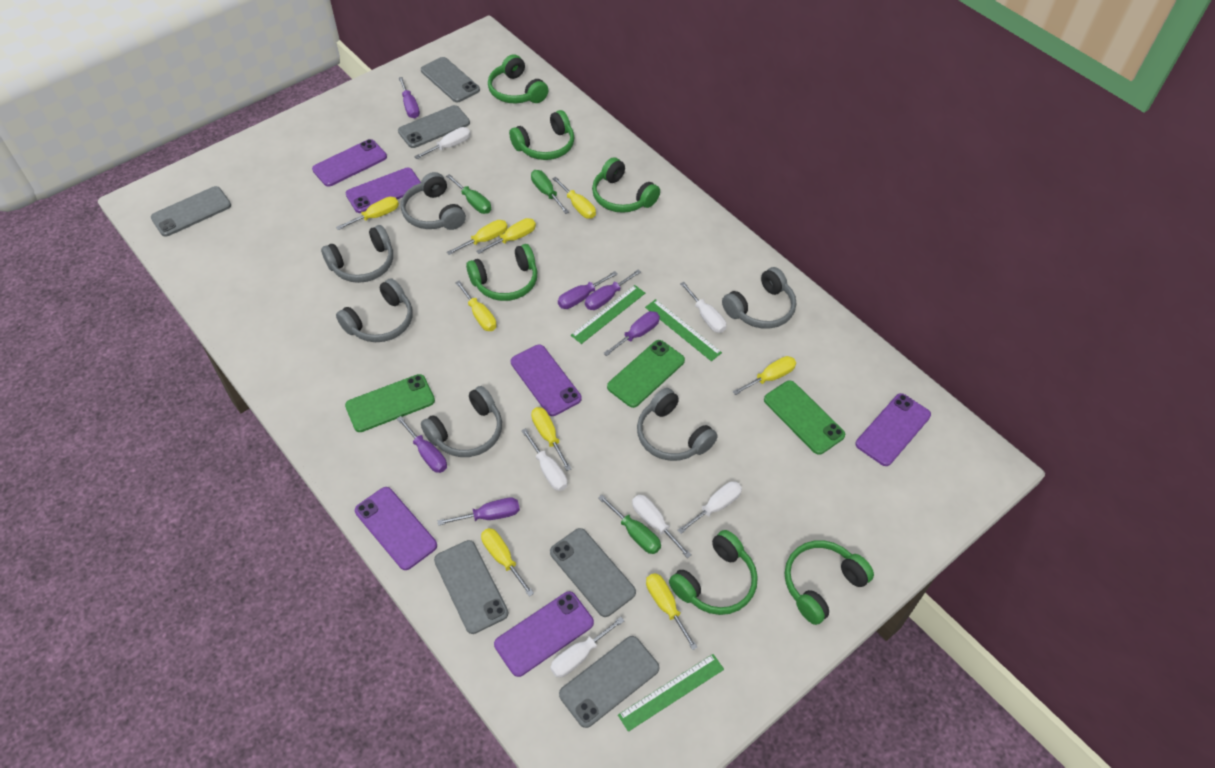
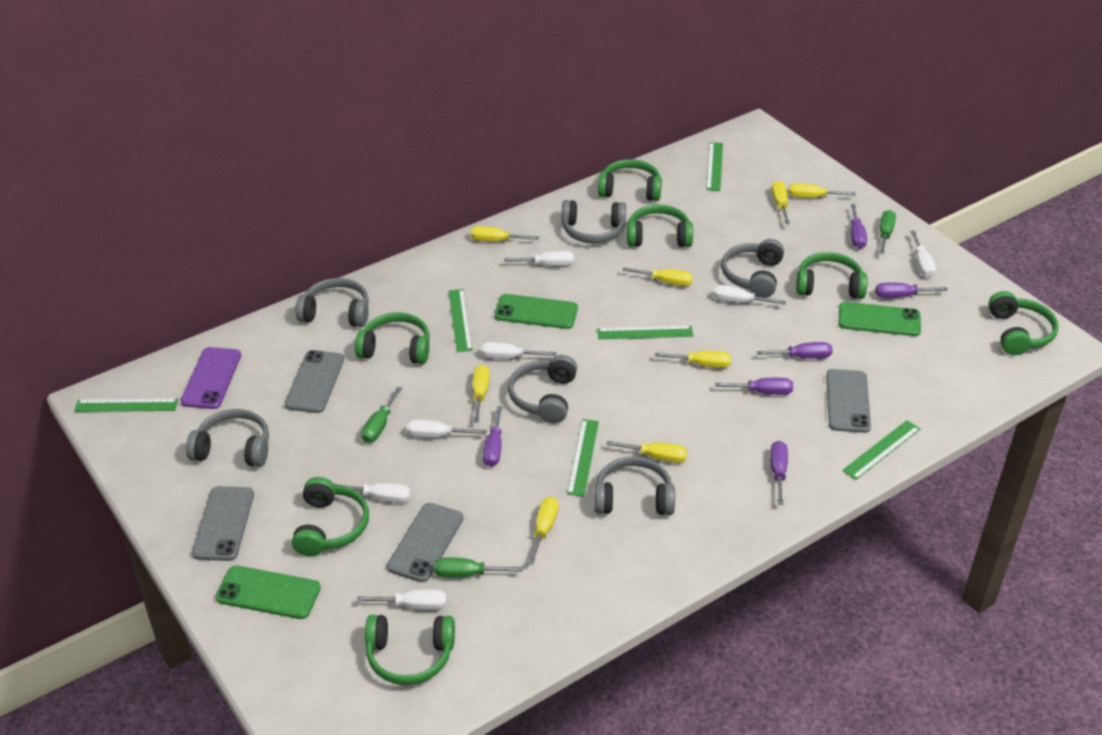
green headphones: [466,244,537,301] [488,54,549,104] [509,110,575,160] [592,157,660,213] [669,530,758,615] [785,540,874,625] = 6 -> [292,477,369,556] [355,313,430,364] [365,615,455,685] [598,159,662,201] [627,205,693,247] [796,252,868,299] [988,291,1059,355] = 7
green ruler: [571,285,645,344] [618,654,724,732] [645,299,722,361] = 3 -> [74,399,178,412] [449,289,473,352] [567,419,599,497] [597,326,693,339] [706,142,723,191] [842,420,920,480] = 6
grey phone: [151,186,231,237] [398,105,470,148] [421,57,480,102] [434,540,508,634] [550,528,636,617] [559,636,659,728] = 6 -> [192,486,254,561] [285,350,344,413] [387,503,463,582] [826,369,871,433] = 4
purple phone: [312,139,387,187] [346,168,421,213] [355,487,437,570] [494,591,594,677] [511,344,582,416] [856,393,931,466] = 6 -> [181,347,241,409] = 1
white screwdriver: [414,127,471,159] [521,428,567,491] [550,617,624,677] [632,495,691,558] [677,481,742,534] [680,282,726,333] = 6 -> [334,483,411,503] [356,589,447,610] [407,419,487,438] [481,342,556,359] [504,251,574,266] [713,285,786,305] [910,231,936,277] = 7
yellow screwdriver: [336,197,399,230] [447,220,508,255] [455,281,497,331] [476,218,536,254] [481,528,534,597] [531,407,571,471] [552,177,596,219] [646,573,698,650] [733,356,796,395] = 9 -> [471,226,539,241] [473,365,490,423] [528,497,559,564] [606,441,687,463] [622,267,693,286] [655,351,731,368] [772,181,790,224] [789,183,856,198] = 8

